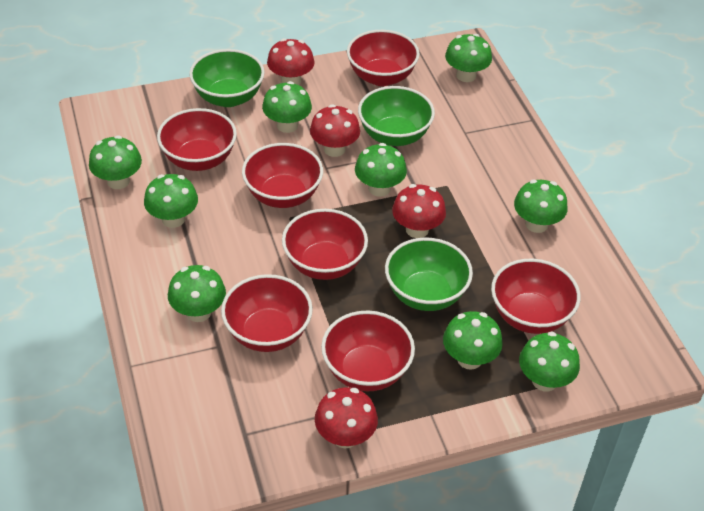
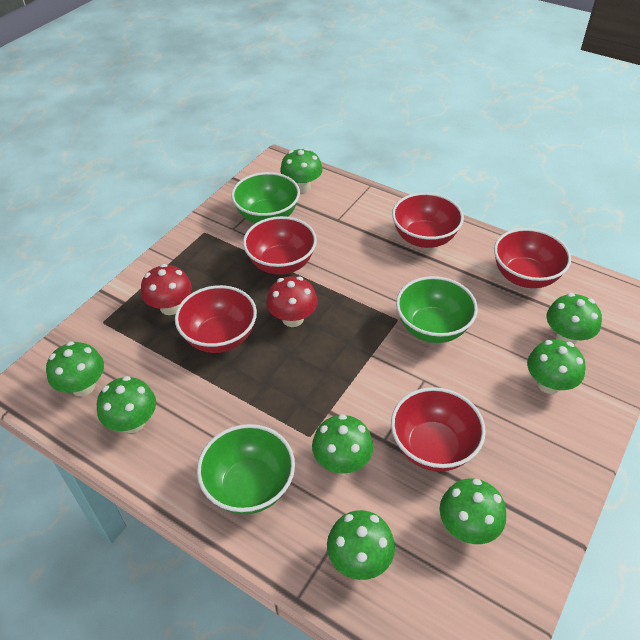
green mushroom: [89,135,142,189] [144,174,198,228] [168,265,226,322] [262,81,312,133] [355,143,407,197] [443,311,503,370] [445,34,492,82] [514,179,568,233] [519,332,580,391] = 9 -> [46,341,104,396] [97,376,156,433] [280,148,323,193] [312,414,373,473] [327,510,395,580] [440,479,506,544] [527,339,586,394] [546,293,602,345] = 8
red bowl: [157,108,237,171] [221,274,313,352] [242,143,323,208] [282,209,368,280] [321,311,415,391] [347,30,420,86] [491,259,581,334] = 7 -> [175,285,257,353] [243,216,317,275] [391,387,486,471] [392,192,464,248] [494,228,571,288] = 5
red mushroom: [267,38,315,85] [310,104,360,157] [315,387,378,449] [392,184,446,238] = 4 -> [141,264,192,315] [266,276,318,327] = 2

